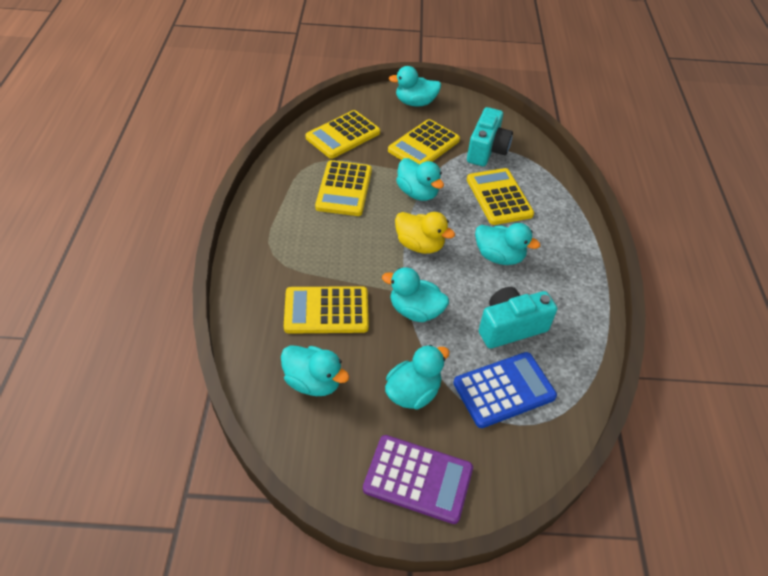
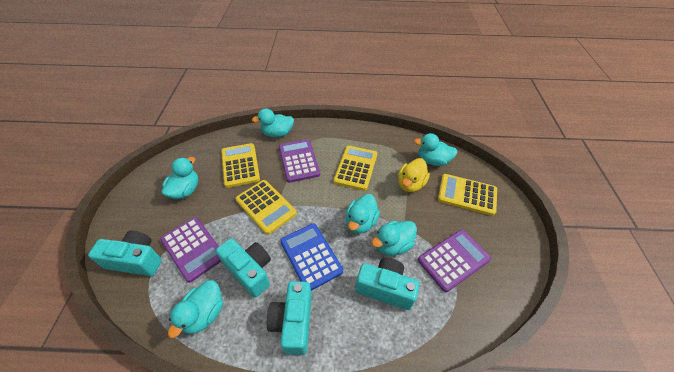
purple calculator: [363,435,473,524] = 1 -> [160,217,221,283] [279,139,320,183] [418,230,491,292] = 3
turquoise camera: [467,107,513,166] [479,287,557,349] = 2 -> [88,230,162,276] [216,238,271,298] [267,281,312,355] [355,258,419,310] = 4
yellow calculator: [284,286,369,334] [305,110,380,159] [315,160,372,216] [388,119,460,164] [467,168,534,225] = 5 -> [221,143,260,188] [235,180,297,235] [334,146,377,191] [438,174,497,216] = 4

